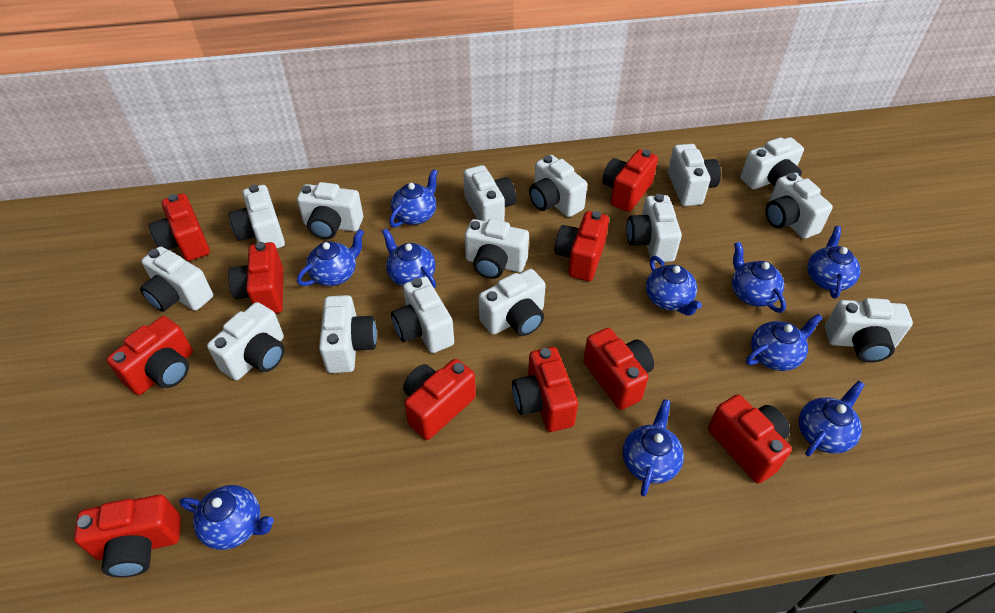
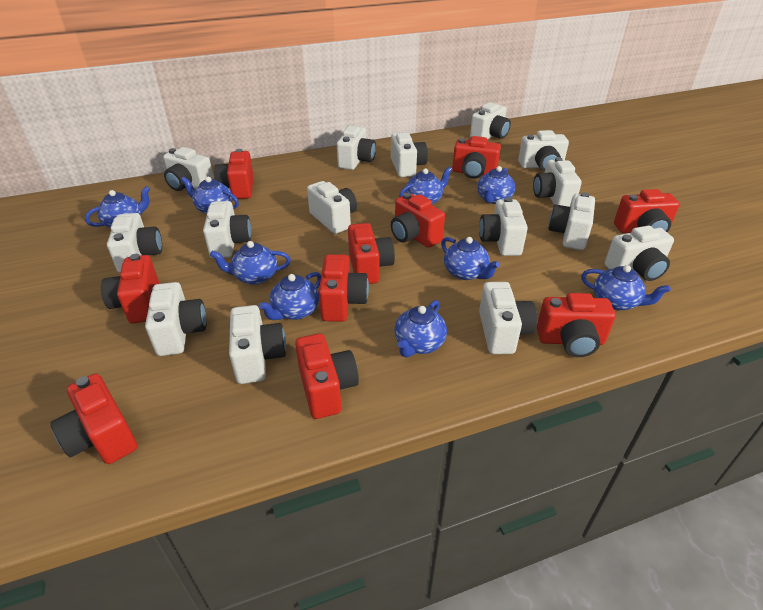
blue teapot: [179,485,274,550] [297,229,364,286] [382,228,436,288] [389,169,438,227] [623,399,684,496] [646,256,702,316] [732,242,786,313] [746,314,822,371] [799,381,865,456] [807,226,861,299] = 10 -> [85,186,150,228] [181,177,239,214] [210,241,291,285] [258,272,321,320] [394,300,447,358] [399,167,452,204] [441,237,500,280] [477,166,515,204] [581,265,671,310] = 9

